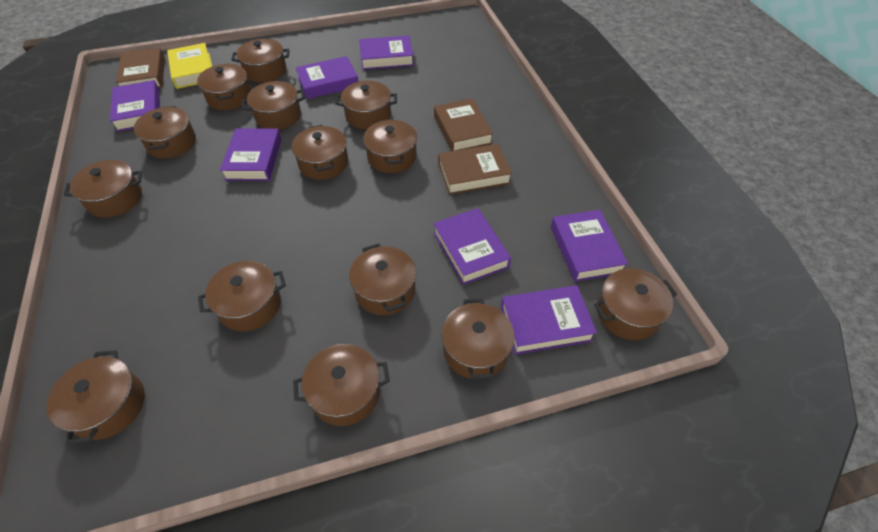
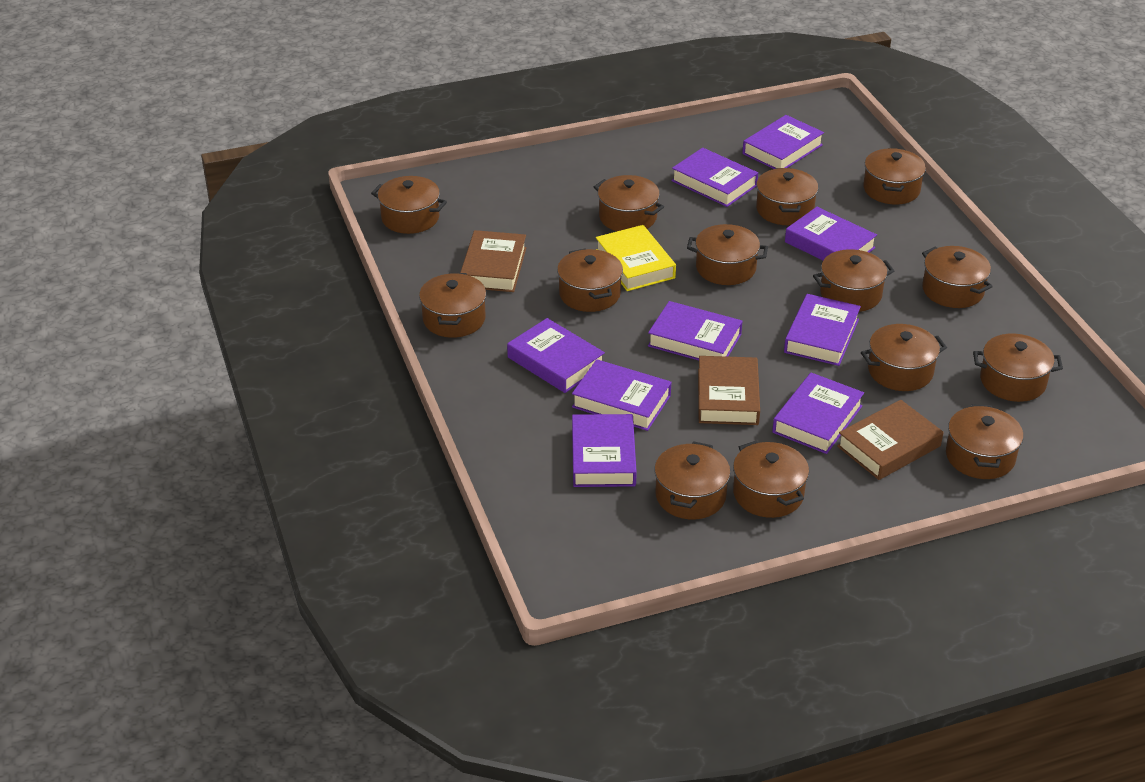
purple book: [110,80,160,132] [220,128,282,181] [295,56,359,99] [359,35,414,70] [433,208,511,285] [501,285,597,355] [551,210,628,282] = 7 -> [507,318,605,393] [572,359,671,431] [572,414,637,487] [648,301,743,360] [671,148,758,207] [742,115,824,169] [772,373,864,454] [784,294,861,366] [785,207,877,260] = 9

